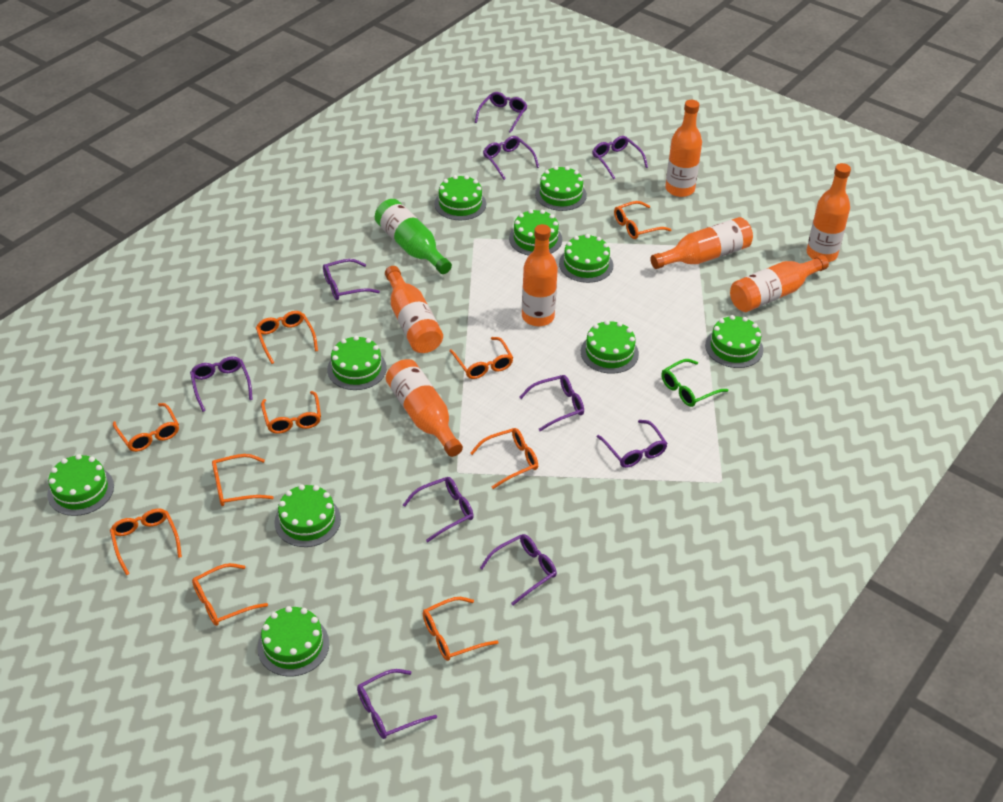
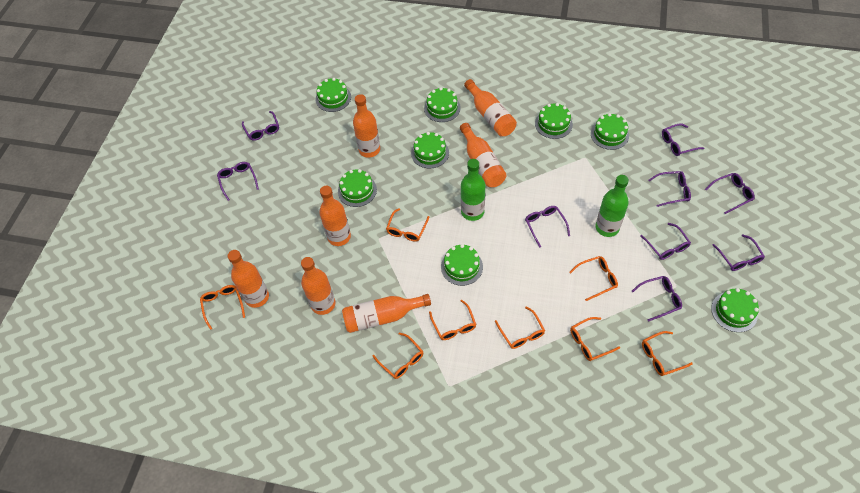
green bottle: [375,199,452,274] = 1 -> [461,159,485,221] [595,175,629,237] = 2
green cake: [47,454,114,516] [257,606,329,676] [274,485,341,547] [327,336,387,390] [434,175,486,220] [509,209,562,256] [535,166,587,211] [559,234,614,283] [581,320,639,374] [705,315,763,368] = 10 -> [315,78,351,112] [338,169,377,207] [411,132,449,168] [424,87,461,122] [441,244,483,286] [535,103,573,139] [591,113,629,150] [711,288,759,332] = 8
green glasses: [661,359,728,407] = 1 -> none = 0
orange glasses: [110,509,182,575] [113,403,179,452] [192,563,268,626] [212,454,274,506] [256,311,318,364] [261,391,321,434] [423,597,498,661] [449,337,513,379] [470,428,538,489] [614,201,672,239] = 10 -> [200,285,245,330] [372,332,423,379] [386,208,429,242] [429,300,476,340] [495,307,545,349] [569,256,618,301] [570,317,620,361] [642,331,693,376] = 8
purple glasses: [190,357,253,412] [323,259,380,300] [357,669,437,739] [403,477,474,543] [475,92,527,133] [480,534,557,605] [483,136,539,180] [519,375,584,431] [592,136,648,180] [597,420,668,468] = 10 -> [217,162,259,201] [242,111,279,141] [525,206,570,248] [632,276,682,322] [640,223,691,260] [648,171,691,207] [662,123,704,156] [705,173,755,214] [713,235,765,271] = 9

